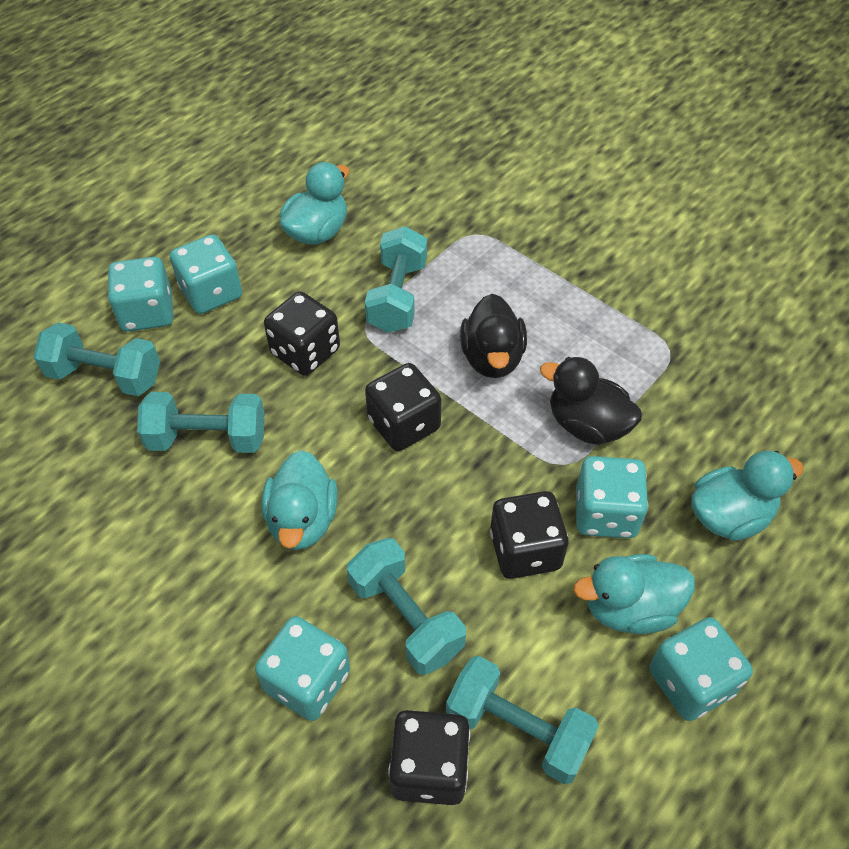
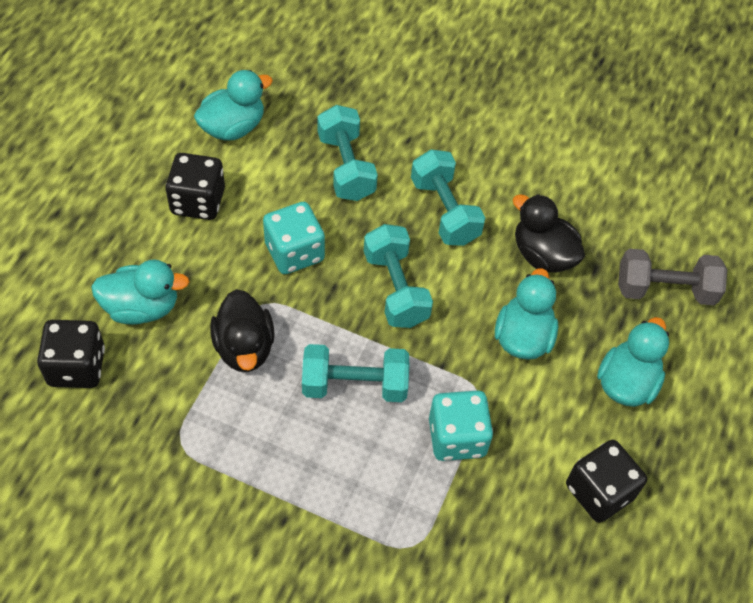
black dice: [264,291,340,376] [365,363,441,451] [388,710,470,805] [490,491,568,579] = 4 -> [37,320,105,388] [166,153,225,220] [566,440,647,523] = 3
grey dumbbell: none = 0 -> [618,249,727,305] = 1
turquoise dice: [108,257,173,332] [170,234,242,314] [255,616,350,721] [576,456,648,538] [649,617,753,721] = 5 -> [263,202,325,274] [429,390,493,461] = 2
turquoise dumbbell: [33,322,160,396] [137,392,265,453] [347,538,466,675] [365,226,427,333] [446,656,599,784] = 5 -> [302,344,409,402] [318,105,378,201] [364,224,433,328] [411,149,485,246] = 4

